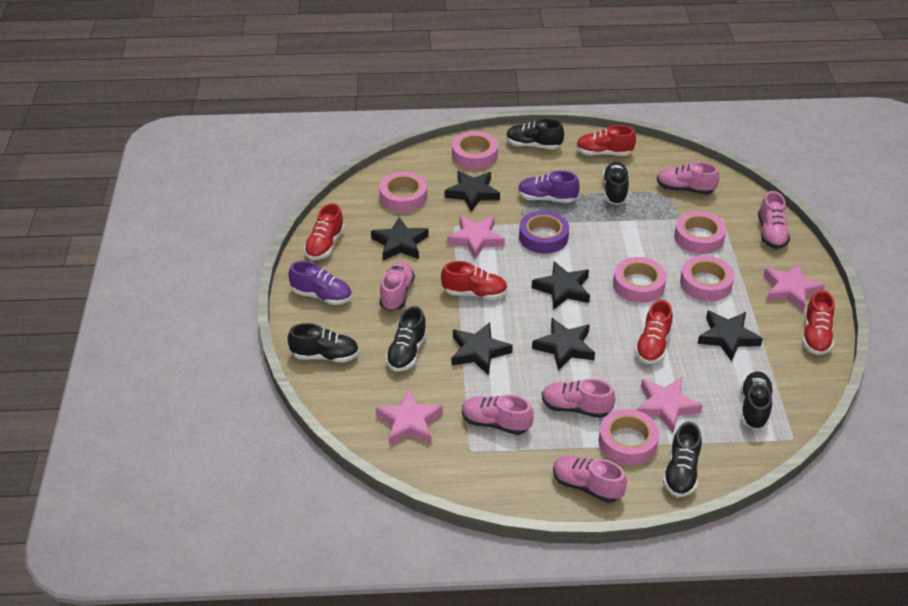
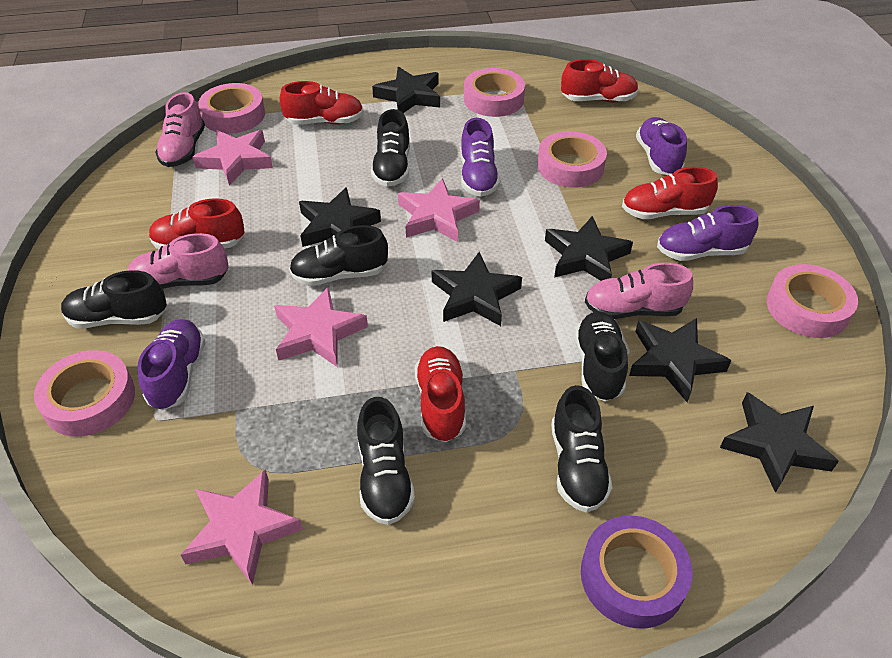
pink shoe: [379,261,415,311] [462,395,534,435] [542,379,615,418] [553,456,627,503] [657,162,720,195] [758,191,790,249] = 6 -> [128,233,229,289] [155,92,205,167] [585,262,693,319] = 3
pink tape: [379,172,427,212] [452,131,498,169] [599,409,659,465] [613,257,667,303] [674,211,726,254] [680,256,734,301] = 6 -> [34,350,135,437] [198,83,265,134] [464,68,525,117] [537,131,607,188] [767,264,858,338] = 5
purple shoe: [288,261,352,305] [518,171,580,203] = 2 -> [137,319,205,410] [461,118,500,197] [636,117,687,175] [657,205,758,261] = 4

